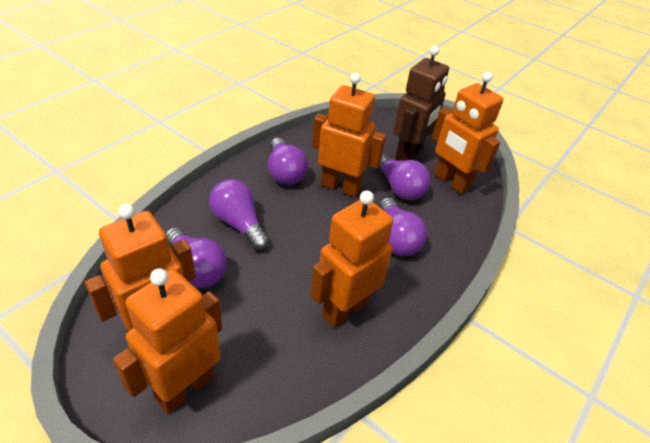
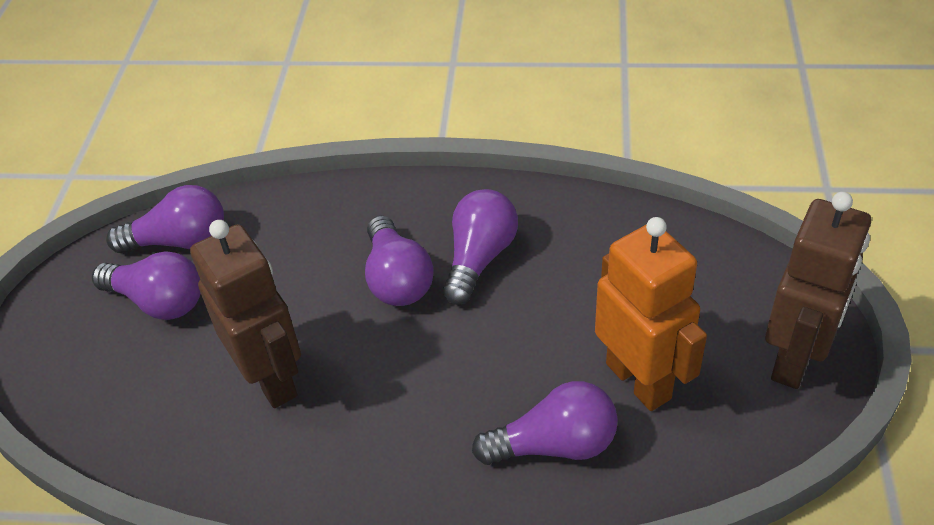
brown robot: [393,46,449,161] = 1 -> [190,220,301,408] [765,192,871,389] = 2
orange robot: [85,204,196,331] [113,268,222,414] [310,191,393,328] [312,73,386,197] [432,72,503,194] = 5 -> [595,217,707,411] = 1

